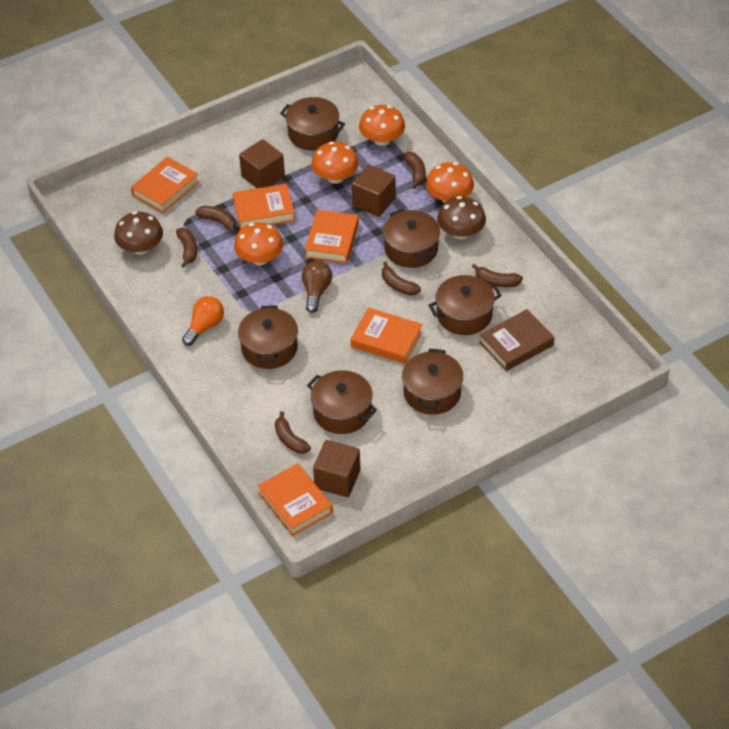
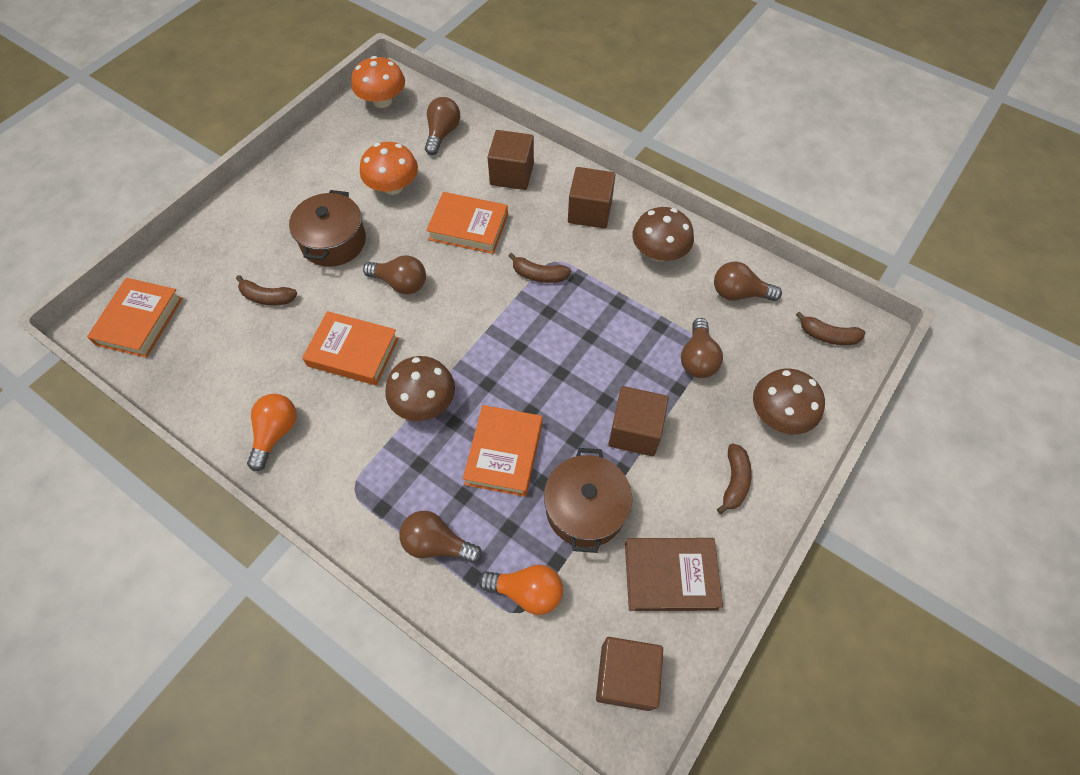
brown banana: [176,228,197,267] [195,206,236,234] [275,411,311,454] [382,262,421,296] [403,152,426,189] [472,264,523,287] = 6 -> [236,275,297,305] [509,253,571,283] [717,443,752,514] [796,311,865,345] = 4
brown cube: [239,139,285,188] [313,440,360,497] [352,164,396,217] = 3 -> [487,130,534,190] [568,167,615,229] [596,637,663,711] [608,386,669,456] = 4
brown light bulb: [302,261,332,313] = 1 -> [363,255,426,295] [399,511,482,563] [425,97,460,155] [681,318,723,378] [714,262,782,301] = 5
brown mushroom: [114,212,163,255] [437,196,486,239] = 2 -> [385,356,455,421] [632,207,694,261] [753,369,825,434] = 3
brown pot: [238,305,298,369] [280,97,345,150] [307,370,377,434] [383,209,440,268] [402,348,463,415] [429,275,502,335] = 6 -> [289,190,366,267] [544,448,632,553] = 2
orange book: [131,157,199,213] [233,183,295,230] [257,463,333,536] [305,210,359,264] [351,307,422,364] = 5 -> [87,278,183,358] [302,311,399,385] [426,192,508,254] [463,405,542,497] = 4
orange light bulb: [182,296,224,346] = 1 -> [247,394,297,471] [478,565,563,615] = 2
orange mushroom: [234,222,283,266] [311,142,359,184] [359,105,405,146] [426,162,474,203] = 4 -> [351,56,405,108] [360,142,418,195] = 2

